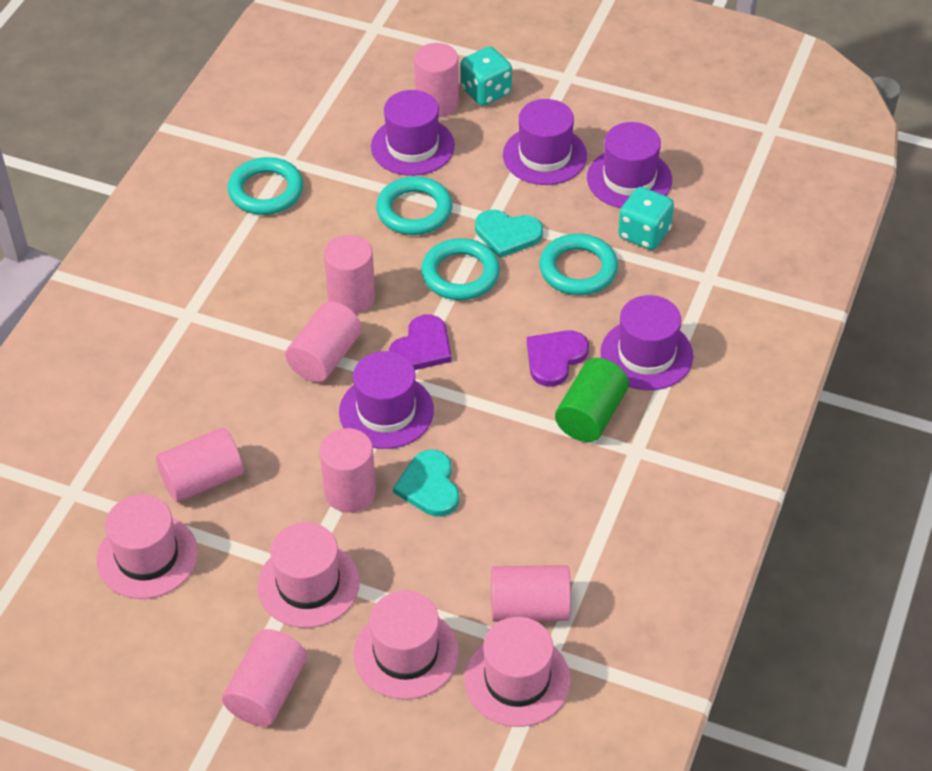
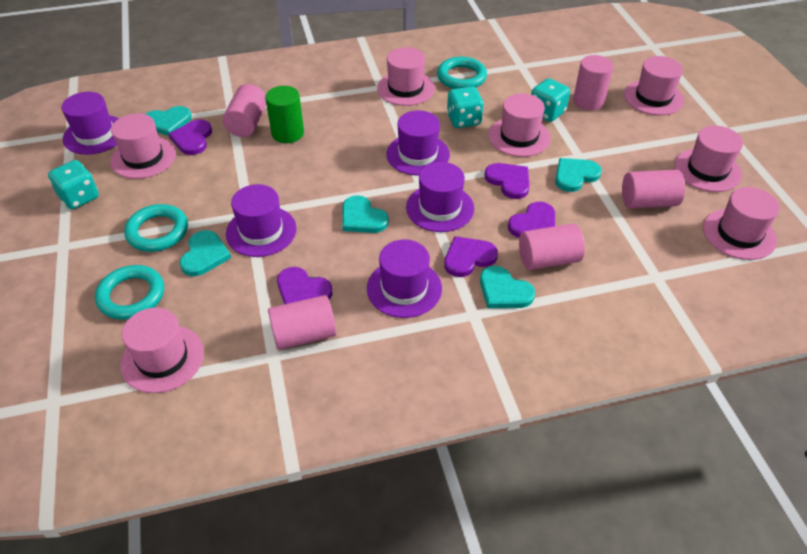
pink cylinder: [156,428,244,502] [222,629,307,727] [285,301,362,383] [320,428,376,513] [324,235,375,314] [414,43,459,117] [491,565,571,622] = 7 -> [223,84,266,137] [268,295,336,350] [519,224,585,270] [573,55,613,111] [622,170,685,208] = 5
pink hat: [97,495,198,599] [257,522,360,628] [354,590,459,700] [464,617,571,727] = 4 -> [110,113,176,179] [120,308,204,393] [377,47,435,106] [488,94,551,157] [624,56,684,115] [675,126,743,192] [703,187,780,260] = 7
purple heart: [389,315,452,370] [527,330,589,387] = 2 -> [169,119,212,155] [277,267,332,304] [444,236,498,277] [484,163,530,199] [508,202,555,238] = 5
turquoise dice: [461,46,512,106] [618,187,674,250] = 2 -> [48,160,99,209] [447,86,484,128] [531,78,570,122] = 3
turquoise heart: [393,450,459,517] [475,210,543,258] = 2 -> [145,106,192,136] [179,230,231,276] [342,195,389,233] [480,266,535,308] [555,158,602,192] = 5
turquoise ring: [228,157,303,215] [376,176,453,235] [421,238,500,300] [539,234,618,295] = 4 -> [95,265,164,320] [124,204,188,252] [437,57,487,89] = 3

